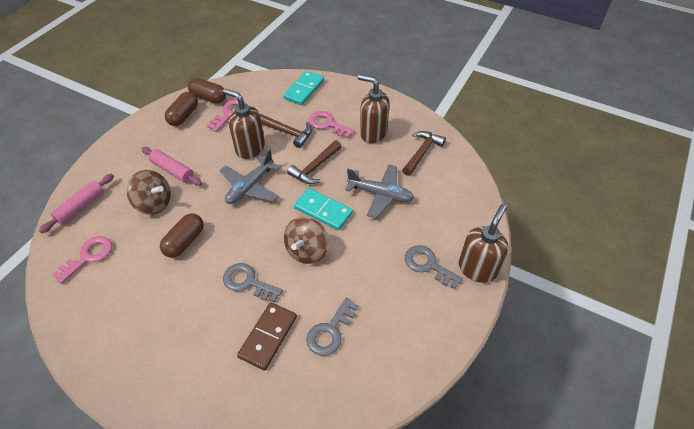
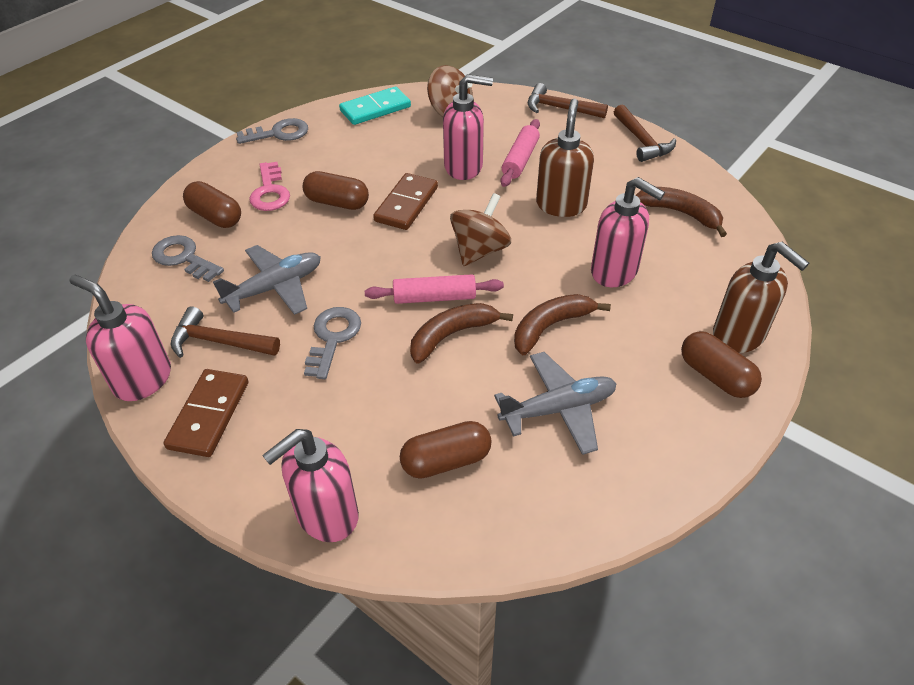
brown banana: none = 0 -> [410,303,513,364] [514,294,611,355] [636,187,727,237] = 3
brown capsule: [160,213,204,258] [165,92,198,126] [188,78,226,104] = 3 -> [183,181,241,228] [303,171,369,210] [400,421,492,479] [681,331,762,398] = 4
brown domino: [237,302,297,371] = 1 -> [164,369,248,457] [373,173,438,230] = 2
brown soap dispenser: [223,89,265,159] [358,74,390,143] [459,204,509,283] = 3 -> [536,99,594,217] [713,242,809,353] = 2
pink key: [52,236,112,284] [207,99,246,132] [309,111,355,138] = 3 -> [249,162,290,211] = 1
pink soap dispenser: none = 0 -> [69,275,171,401] [262,429,359,542] [443,74,493,180] [591,177,665,287] = 4
turquoise domino: [283,71,324,105] [294,188,353,230] = 2 -> [339,87,411,125] = 1

